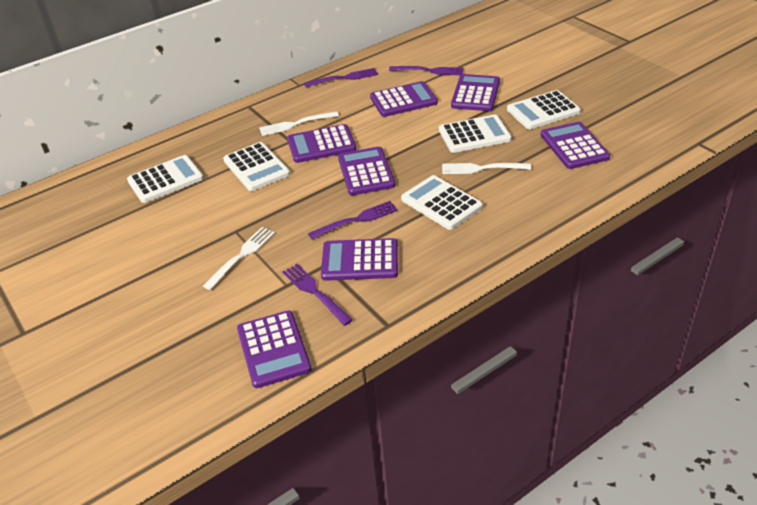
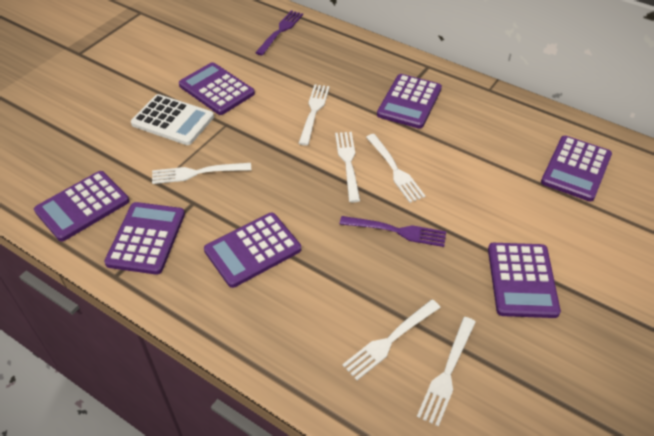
purple fork: [283,264,353,326] [304,68,378,87] [308,201,398,239] [389,66,463,75] = 4 -> [255,10,303,56] [340,216,446,247] = 2
white calculator: [127,155,204,203] [223,142,290,191] [401,175,483,230] [439,115,512,153] [507,90,581,129] = 5 -> [131,94,214,145] = 1
white fork: [203,227,275,290] [259,111,339,136] [442,163,531,174] = 3 -> [152,163,251,184] [298,84,330,146] [335,132,360,203] [342,299,441,380] [366,134,425,203] [417,317,476,427] = 6

